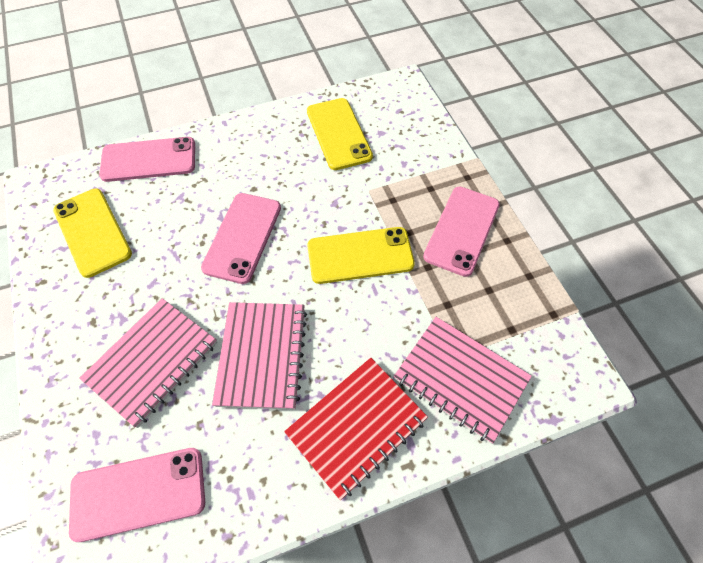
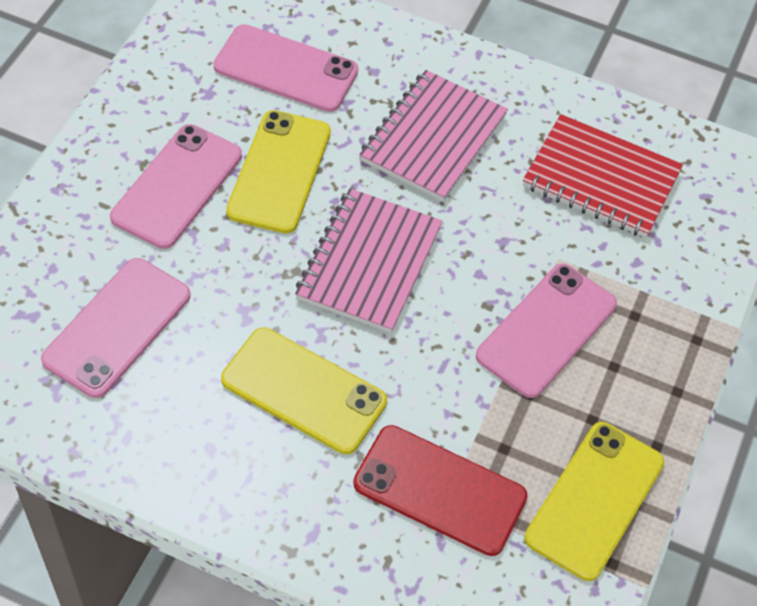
pink notebook: [79,298,217,428] [212,302,307,410] [394,317,532,444] = 3 -> [295,188,443,333] [359,70,508,202] = 2
red phone: none = 0 -> [353,425,528,556] = 1

